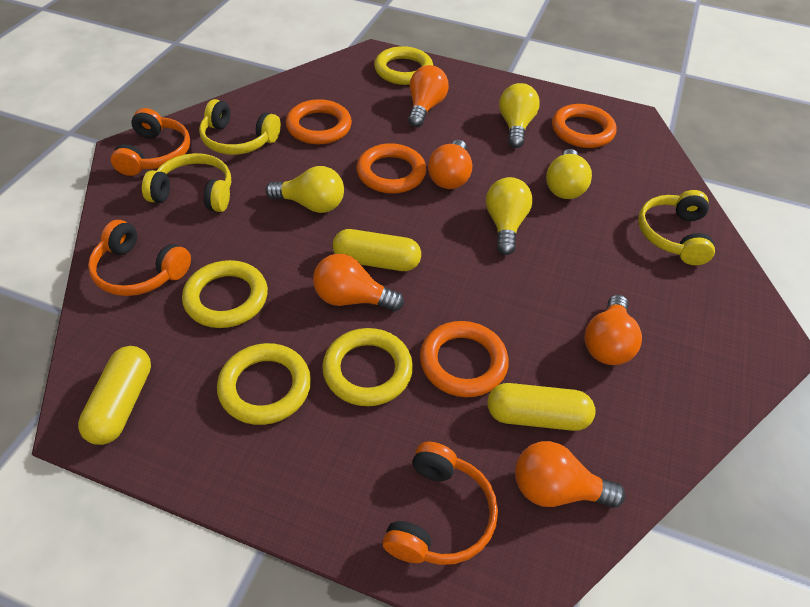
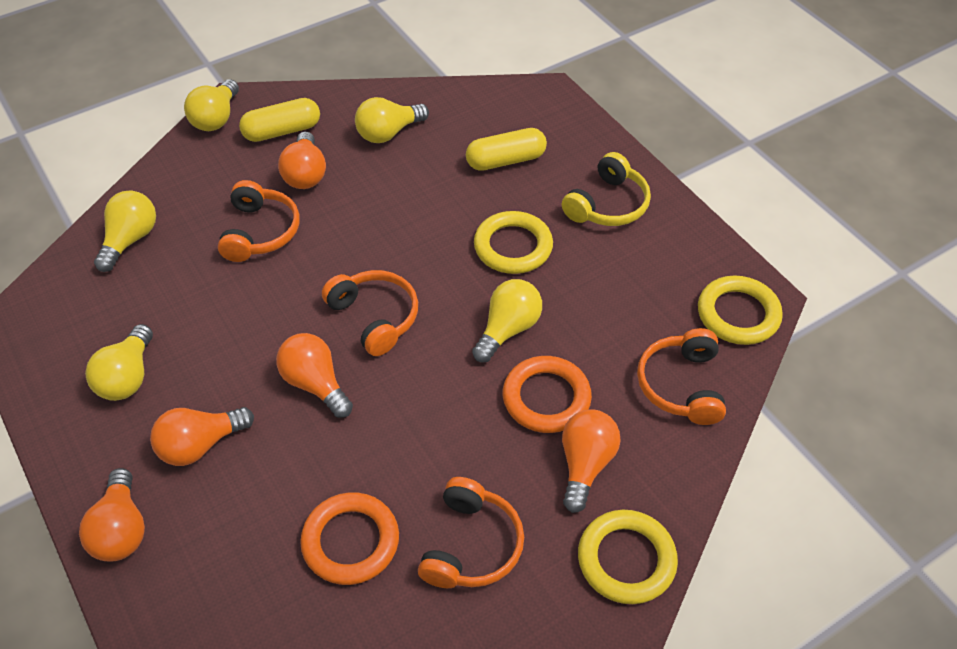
orange headphones: [88,220,191,296] [111,108,190,176] [383,442,498,565] = 3 -> [218,180,299,262] [322,270,418,356] [418,477,524,588] [637,328,726,425] = 4
orange ring: [286,99,352,144] [356,143,426,194] [420,321,509,397] [552,104,617,148] = 4 -> [300,492,399,585] [503,356,592,433] = 2
yellow capsule: [78,346,151,445] [332,229,421,271] [487,383,595,431] = 3 -> [239,98,320,142] [466,128,547,171] = 2
yellow headphones: [142,153,231,212] [199,99,281,155] [638,190,715,265] = 3 -> [562,152,651,226] = 1
yellow light bulb: [265,166,344,213] [486,177,532,255] [499,83,540,148] [546,149,592,199] = 4 -> [85,324,153,401] [94,190,156,272] [184,79,239,131] [355,97,429,143] [472,279,542,362] = 5
yellow ring: [182,260,268,328] [217,343,311,425] [322,328,413,406] [374,46,433,85] = 4 -> [474,211,553,274] [578,510,678,604] [698,276,783,345] = 3

